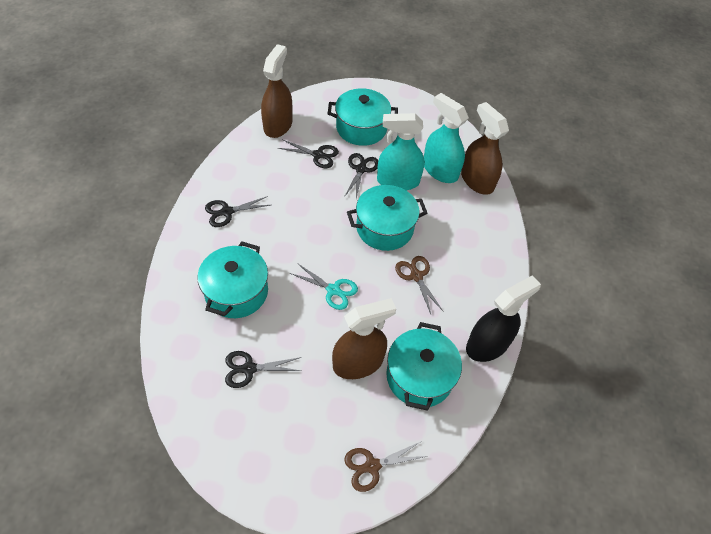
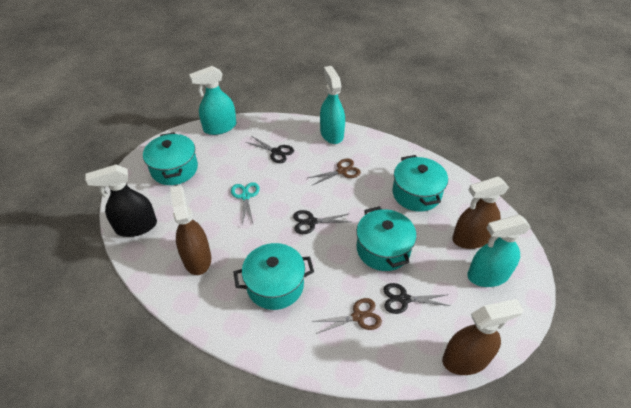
black scissors: [205,196,270,227] [225,351,301,388] [278,139,339,168] [344,153,379,199] = 4 -> [246,136,294,163] [293,210,350,234] [384,283,450,314] = 3
turquoise spray bottle: [377,113,425,191] [424,93,469,183] = 2 -> [189,66,236,135] [320,66,345,144] [467,215,531,287] = 3

